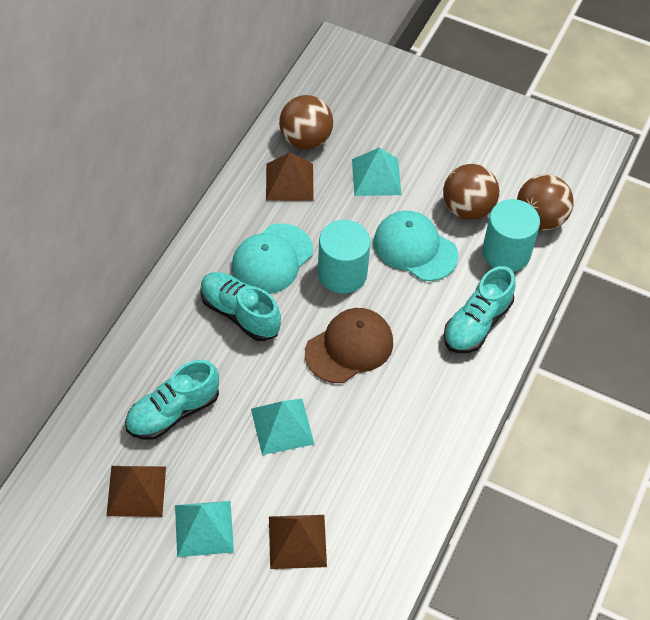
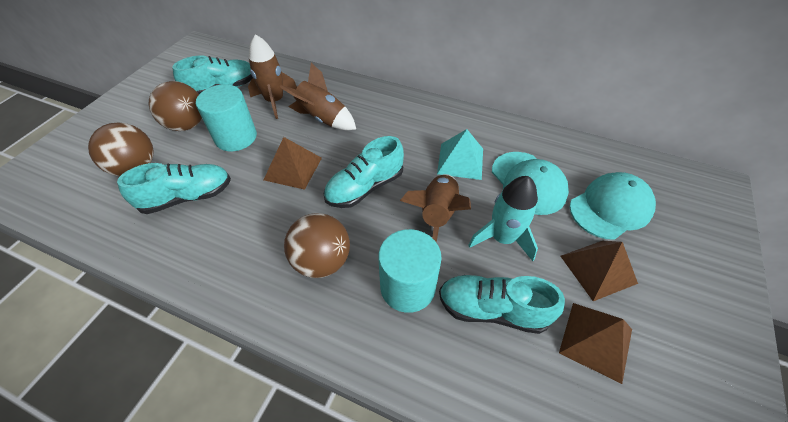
brown cap: [305,308,393,383] = 1 -> none = 0
brown rocket: none = 0 -> [248,34,297,119] [280,63,356,130] [400,174,471,242] = 3
turquoise pyramid: [175,501,234,557] [251,399,314,455] [352,147,401,196] = 3 -> [437,129,483,180] = 1
turquoise rocket: none = 0 -> [468,176,538,261] = 1
turquoise shoe: [125,360,219,440] [200,272,281,341] [443,266,515,353] = 3 -> [117,163,231,214] [173,55,253,94] [323,136,404,208] [439,275,565,334] = 4

